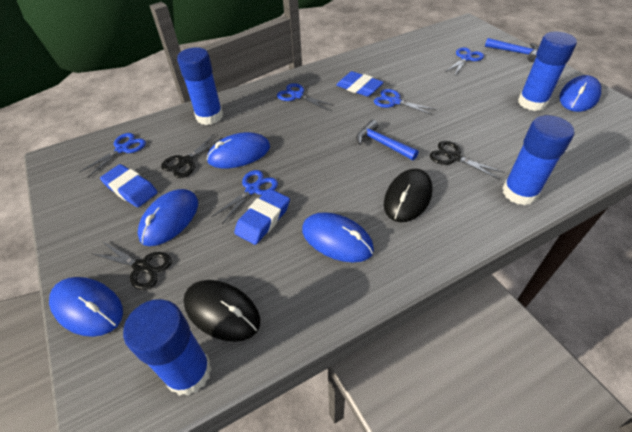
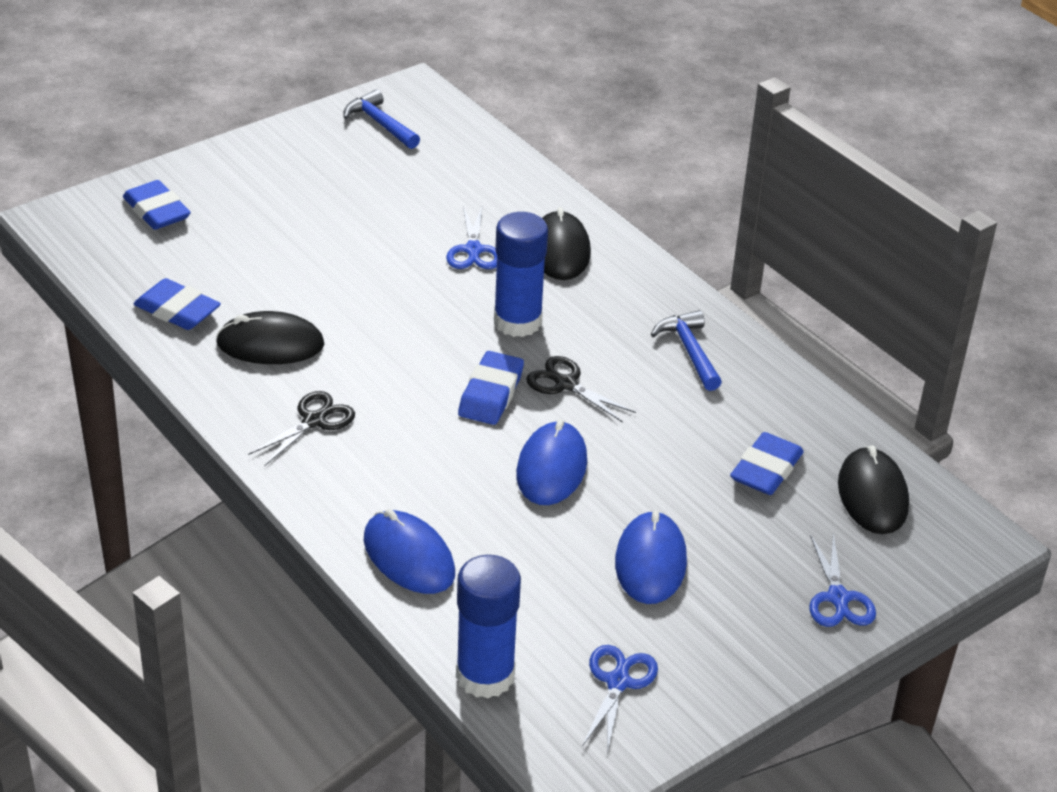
black mouse: [183,280,261,342] [384,169,433,222] = 2 -> [216,311,325,364] [542,207,591,280] [838,445,909,534] = 3
black scissors: [91,242,172,290] [161,134,223,178] [430,141,505,180] = 3 -> [248,391,355,466] [526,356,636,423] = 2
blue eraser: [100,164,158,207] [234,189,290,245] [336,71,384,97] = 3 -> [123,180,191,230] [134,278,221,330] [458,351,524,425] [730,432,804,495] = 4
blue glue stick: [123,299,212,396] [177,47,223,125] [502,115,574,205] [518,32,577,111] = 4 -> [456,555,521,699] [494,212,548,337] = 2
blue mouse: [49,277,123,337] [138,189,198,246] [207,132,270,168] [302,212,374,263] [559,75,601,112] = 5 -> [364,509,455,594] [516,419,587,505] [615,511,687,604] = 3
blue scissors: [79,133,146,178] [211,170,278,224] [277,83,334,111] [374,89,437,115] [445,47,484,75] = 5 -> [446,206,497,269] [582,645,658,754] [810,533,876,627] = 3

